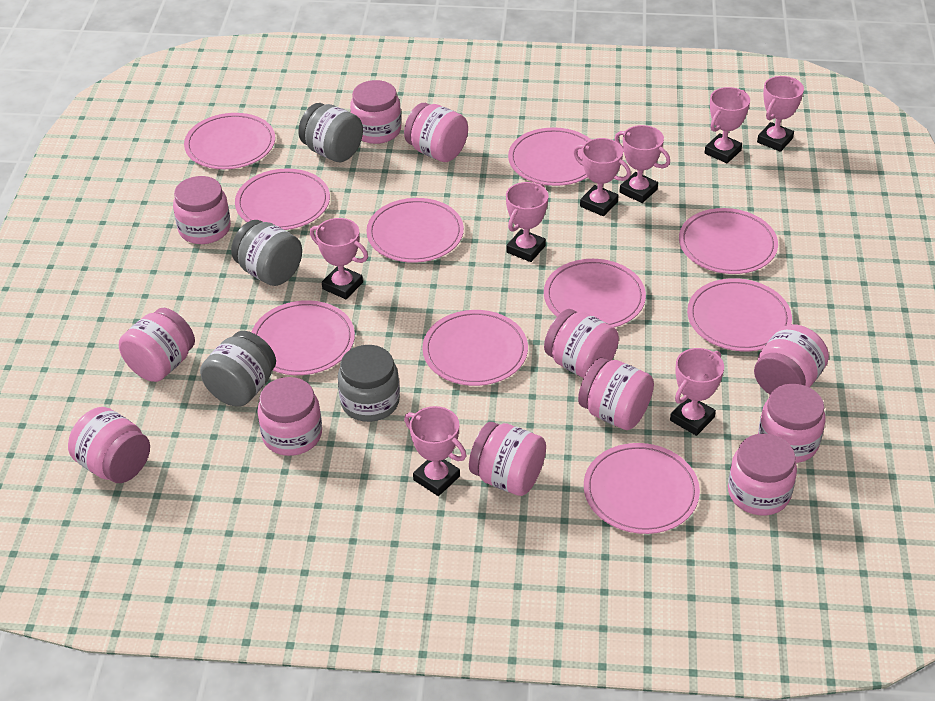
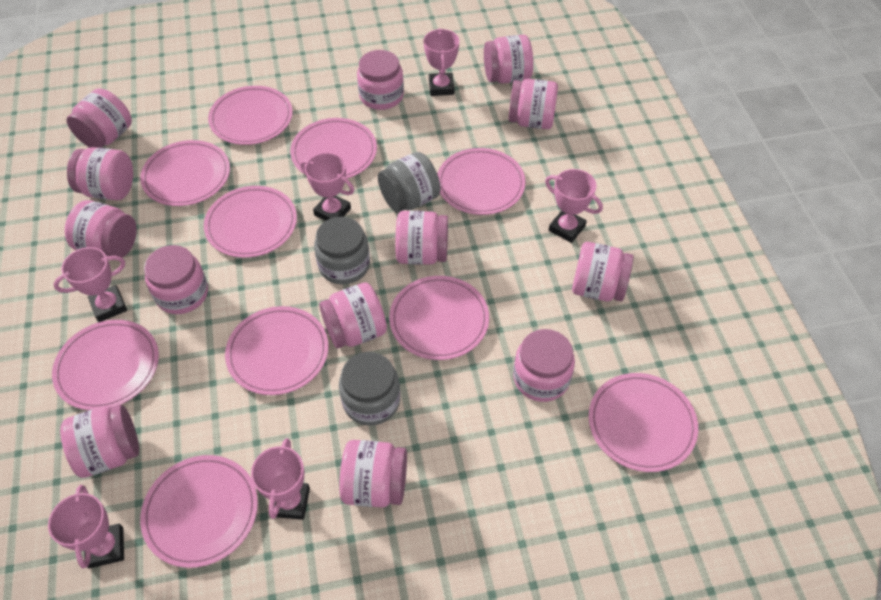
grey jar: [200,331,276,407] [231,220,302,286] [298,103,363,162] [338,345,400,422] = 4 -> [314,217,370,284] [339,352,400,426] [378,152,440,213] = 3
pink jar: [68,407,150,483] [119,308,195,382] [173,176,231,244] [257,377,322,456] [350,80,401,144] [404,103,468,162] [469,422,546,496] [544,309,619,378] [578,358,654,430] [728,433,797,515] [754,324,829,394] [758,384,825,463] = 12 -> [60,405,139,478] [65,200,137,258] [66,88,132,148] [67,147,133,200] [144,245,208,314] [319,282,387,349] [339,440,407,507] [357,50,404,110] [395,211,448,265] [484,35,533,84] [509,79,558,129] [513,329,575,402] [572,242,634,301] = 13
pink trophy: [310,218,368,299] [404,406,466,496] [506,182,548,262] [573,138,631,216] [615,125,670,203] [670,348,724,436] [704,87,750,163] [757,76,804,152] = 8 -> [48,485,124,568] [53,247,127,322] [251,438,310,520] [301,153,354,221] [423,29,459,96] [545,169,603,243] = 6

